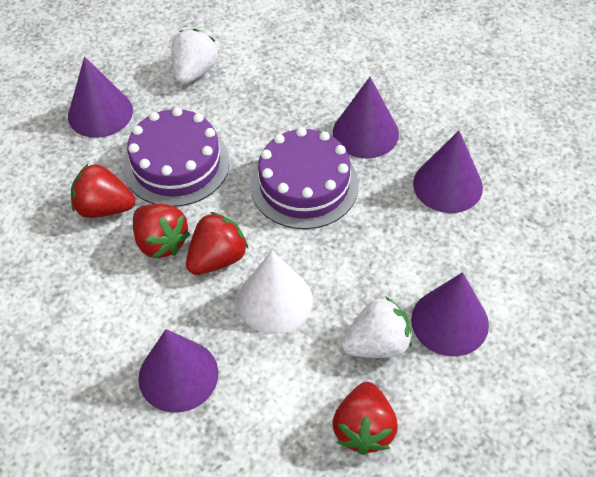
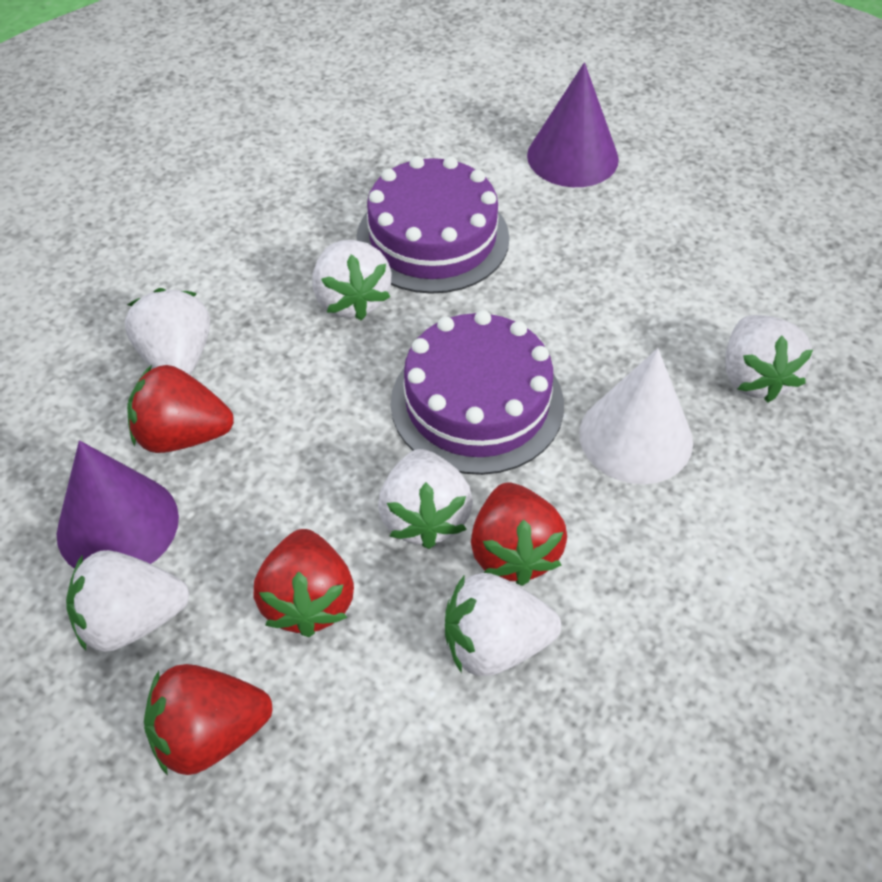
purple cone: [68,57,133,138] [139,329,218,413] [333,77,399,159] [411,272,489,356] [413,131,483,213] = 5 -> [57,440,179,569] [527,62,619,187] = 2
white strawberry: [171,29,219,85] [341,296,412,358] = 2 -> [66,550,189,652] [125,288,210,375] [312,240,392,321] [378,449,473,549] [445,573,561,676] [725,315,813,403] = 6

